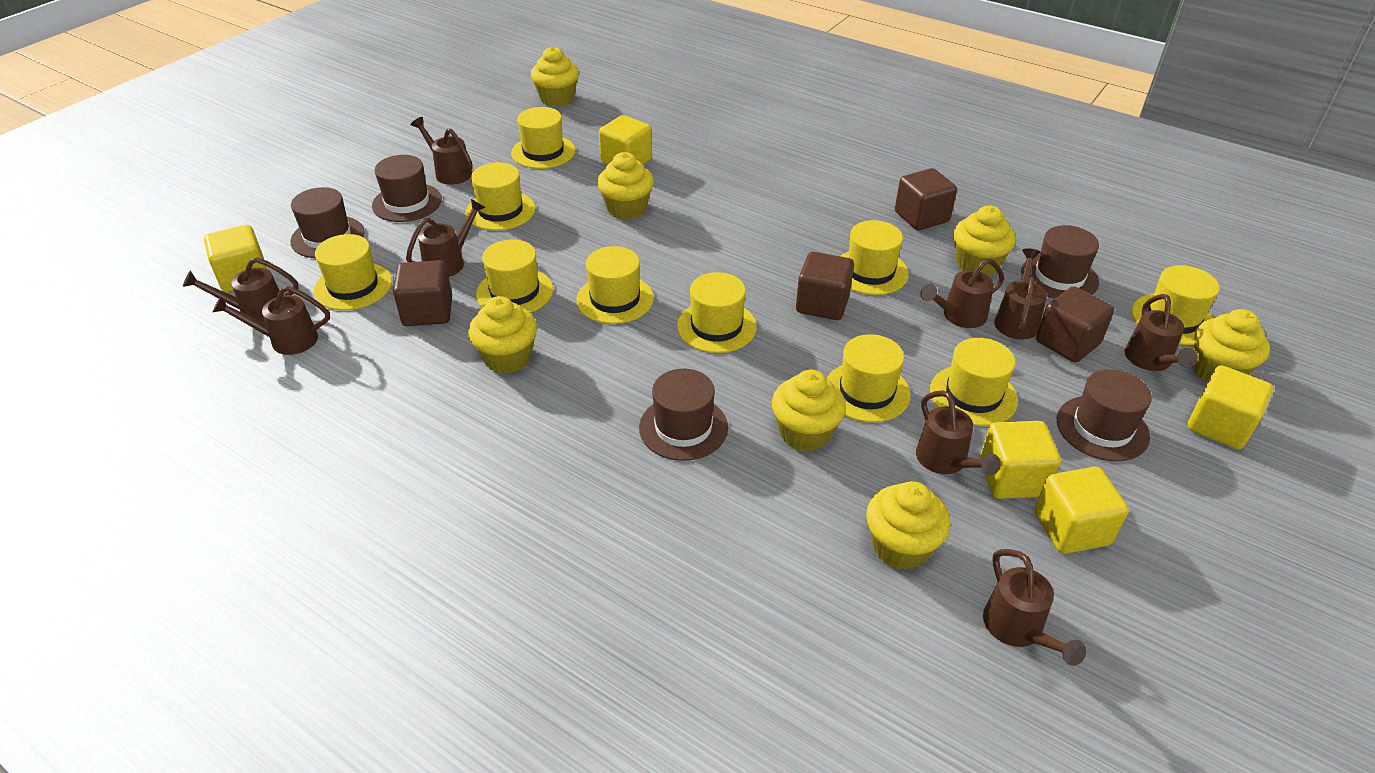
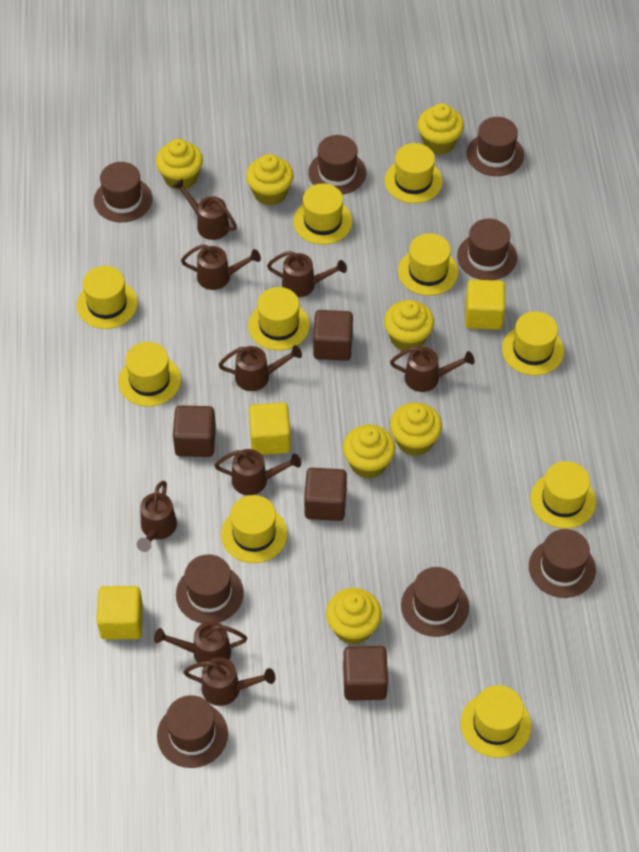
brown hat: [290,187,365,258] [372,155,442,222] [639,369,728,461] [1021,225,1099,299] [1057,369,1152,461] = 5 -> [94,162,152,222] [157,695,228,768] [176,554,244,623] [308,135,366,195] [401,567,469,637] [457,219,517,280] [467,117,524,176] [529,529,596,598] = 8
yellow cube: [204,225,267,293] [599,115,652,165] [980,421,1061,499] [1034,467,1129,554] [1188,365,1273,449] = 5 -> [97,586,143,640] [249,402,291,455] [465,279,505,330] = 3

